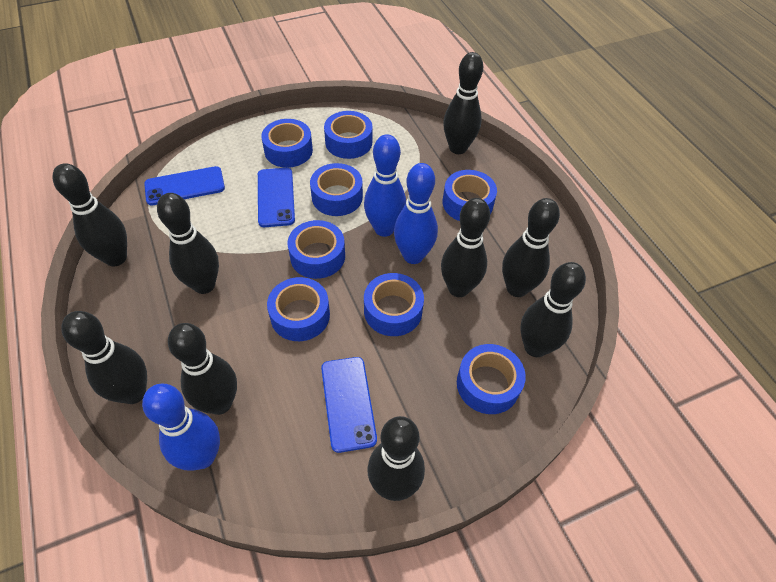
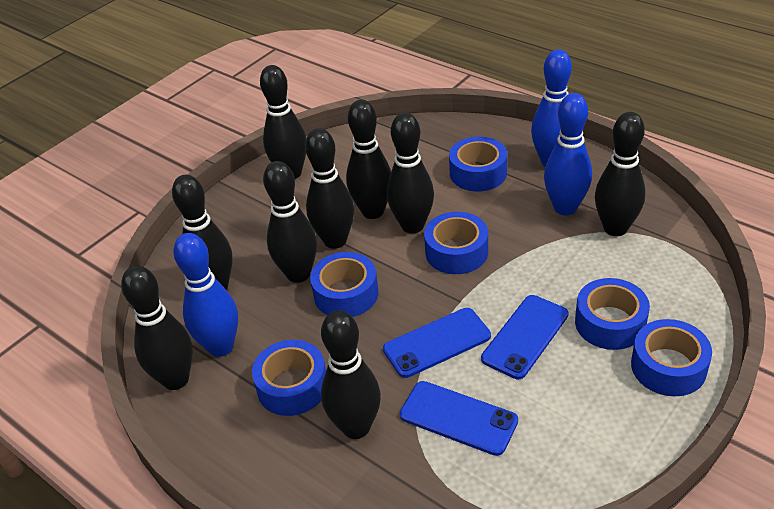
blue tape: [261,119,313,168] [267,277,330,341] [287,220,345,279] [310,163,363,216] [324,111,372,159] [364,273,424,336] [443,170,497,221] [457,344,526,414] = 8 -> [252,340,326,416] [310,252,378,317] [424,212,488,274] [449,137,507,191] [575,278,650,350] [631,319,712,396] = 6

